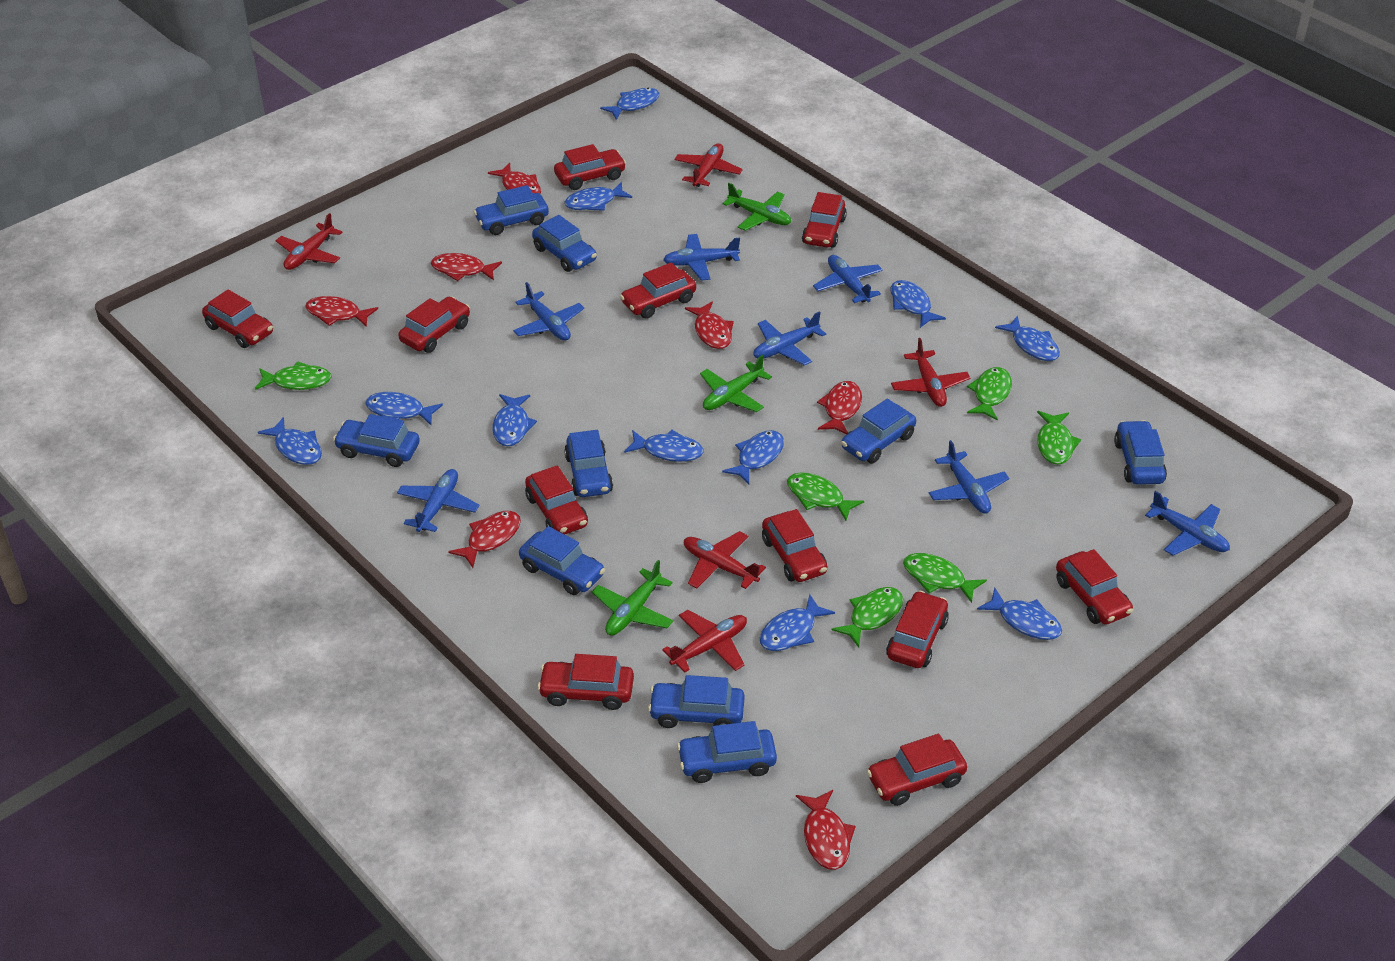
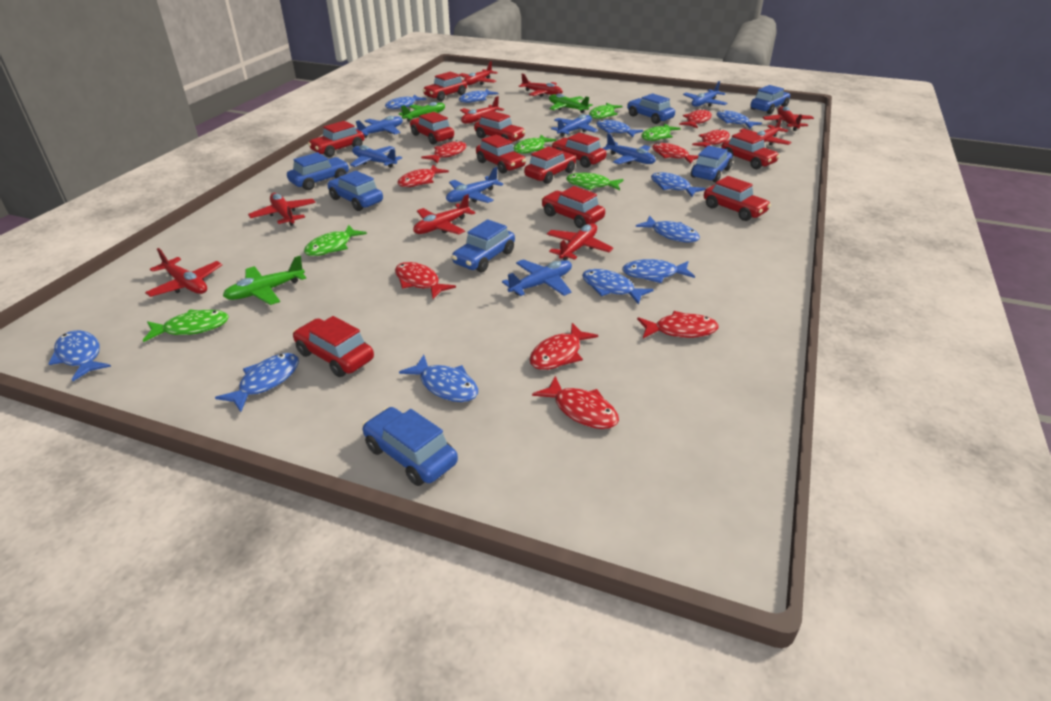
blue car: [333,414,420,467] [474,185,549,235] [519,526,605,595] [532,215,597,272] [564,430,613,497] [648,675,745,728] [677,721,777,783] [841,398,916,464] [1114,420,1167,485] = 9 -> [287,152,349,190] [327,171,383,211] [362,407,458,486] [452,219,515,273] [627,93,675,124] [691,145,732,183] [750,85,790,114] = 7
red fish: [305,296,378,327] [431,253,502,281] [448,511,521,568] [488,163,541,194] [685,301,734,349] [796,790,856,870] [817,381,862,435] = 7 -> [395,262,456,299] [398,165,449,187] [421,140,467,164] [529,323,598,370] [532,376,619,429] [637,311,718,338] [652,143,698,164] [679,109,712,129] [692,129,730,147] = 9
red plane: [275,213,342,270] [662,610,747,672] [674,143,743,187] [684,531,766,589] [891,338,970,407] = 5 -> [145,248,222,297] [248,193,316,226] [413,194,475,235] [459,61,498,85] [460,96,504,124] [519,74,563,97] [547,223,613,260] [740,116,791,146] [763,106,814,131] = 9

